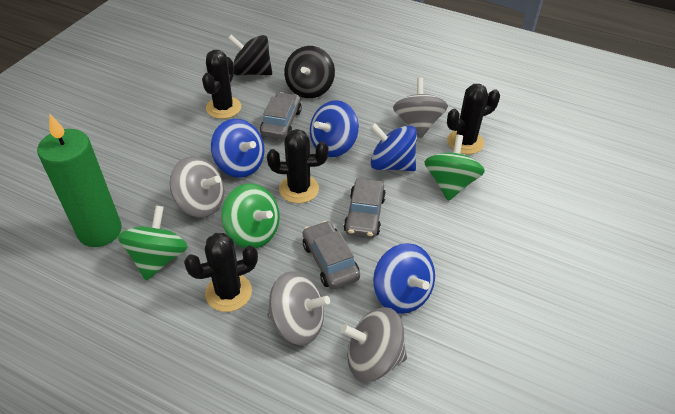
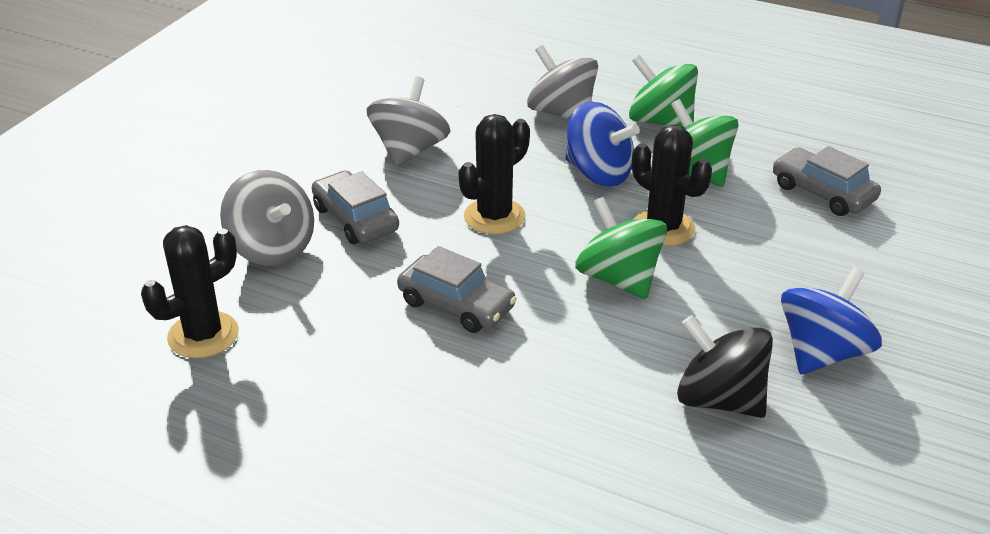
black cactus: [184,233,258,312] [202,50,241,119] [267,129,328,203] [447,84,500,154] = 4 -> [141,225,239,358] [458,114,530,234] [632,125,712,246] = 3
black spinning top: [228,35,272,75] [284,46,335,98] = 2 -> [677,315,773,418] = 1
blue spinning top: [211,119,264,178] [310,100,359,157] [370,123,417,171] [373,243,435,314] = 4 -> [566,101,640,187] [781,267,882,374] = 2
green candle: [37,114,122,247] = 1 -> none = 0
grey spinning top: [170,156,224,217] [267,271,330,345] [341,307,407,382] [393,78,448,138] = 4 -> [220,170,314,266] [367,77,450,168] [527,45,598,119] = 3

